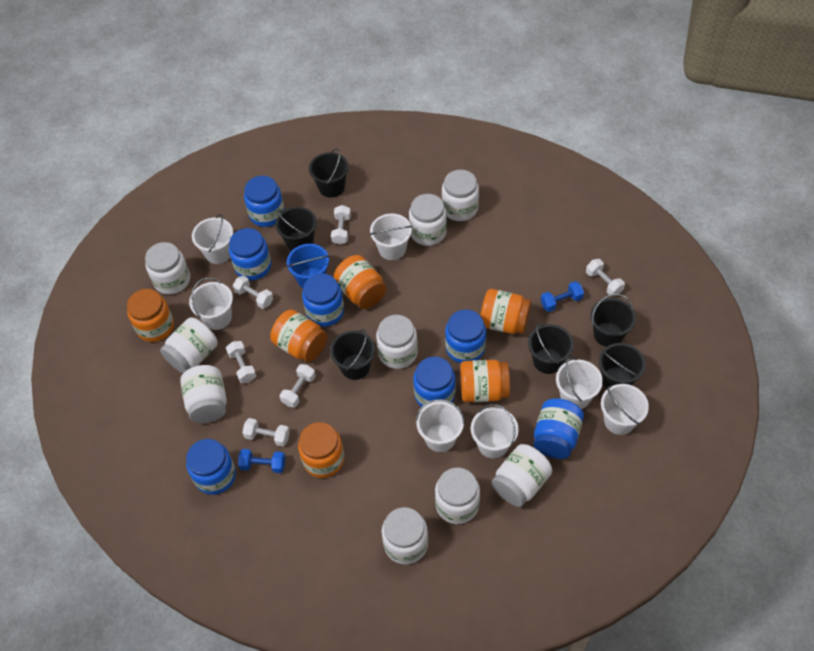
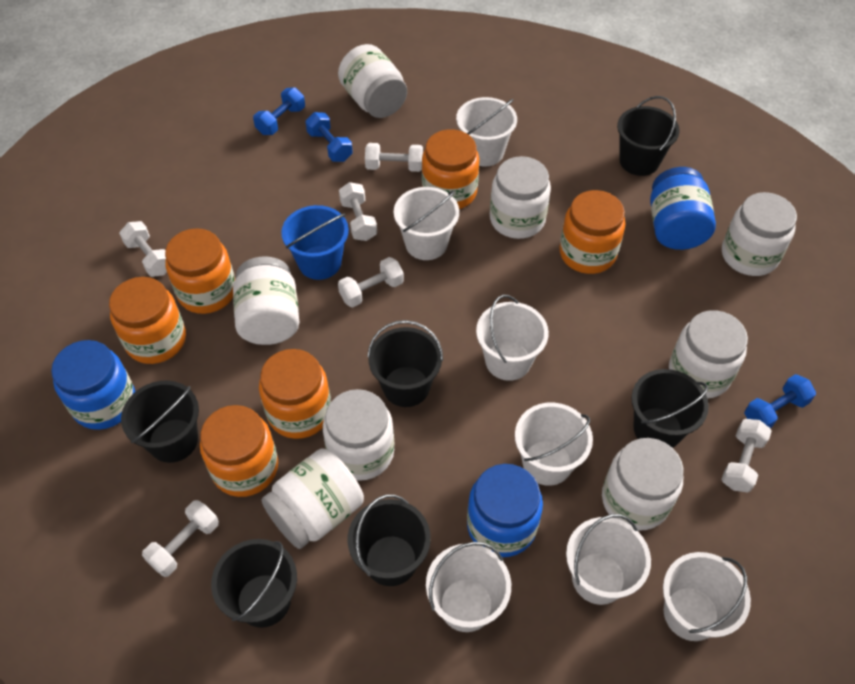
blue dumbbell: [238,449,286,473] [541,281,584,312] = 2 -> [253,87,305,135] [305,112,353,162] [744,374,816,428] = 3
blue jar: [186,439,236,495] [229,228,271,280] [244,176,285,227] [302,273,344,327] [413,357,456,407] [445,310,486,363] [533,398,584,459] = 7 -> [51,340,135,430] [467,464,543,557] [650,167,716,250] = 3
white jar: [145,242,190,295] [160,318,218,373] [180,365,227,423] [376,315,418,369] [382,507,428,565] [409,194,447,246] [435,467,480,524] [442,170,479,221] [492,444,552,507] = 9 -> [233,256,299,345] [261,448,364,549] [323,389,394,481] [338,44,407,118] [490,156,551,239] [602,438,684,531] [669,310,748,399] [722,192,797,276] = 8

